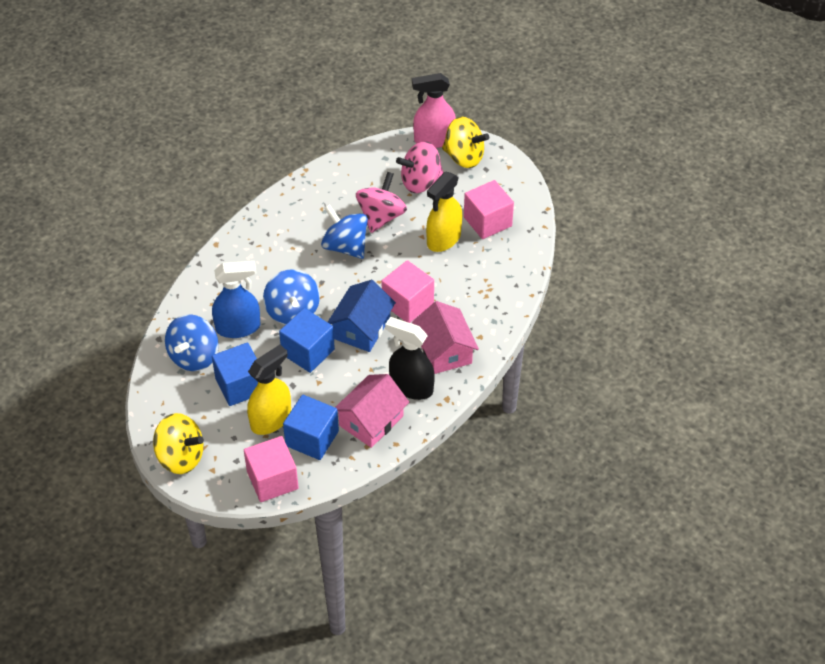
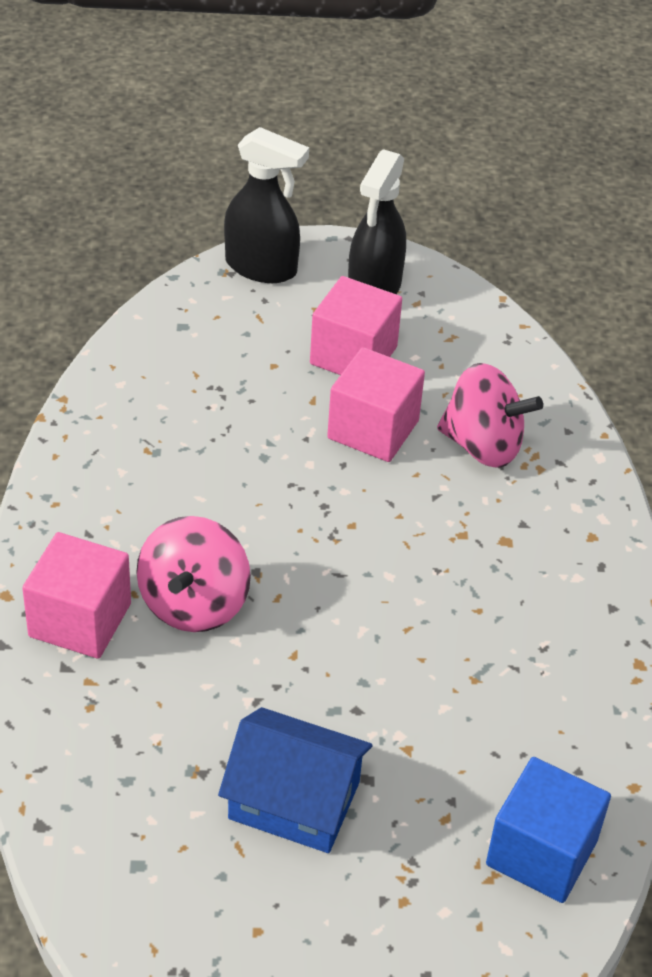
black spray bottle: [385,317,435,400] = 1 -> [224,127,309,283] [348,149,406,294] = 2
blue cube: [212,342,258,406] [279,308,335,373] [283,395,339,460] = 3 -> [486,757,611,903] = 1
blue spinning top: [165,314,219,371] [263,269,320,325] [321,204,368,259] = 3 -> none = 0
blue spray bottle: [212,261,260,338] = 1 -> none = 0
pink house: [335,374,409,448] [412,301,479,374] = 2 -> none = 0
pink spray bottle: [412,73,456,148] = 1 -> none = 0
yellow spinning top: [153,413,204,474] [442,116,489,168] = 2 -> none = 0
yellow spray bottle: [247,345,291,435] [426,172,462,252] = 2 -> none = 0

